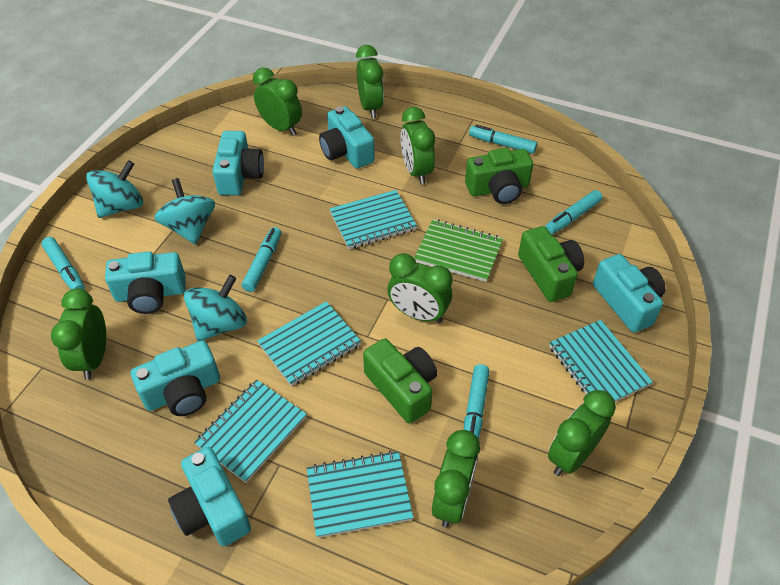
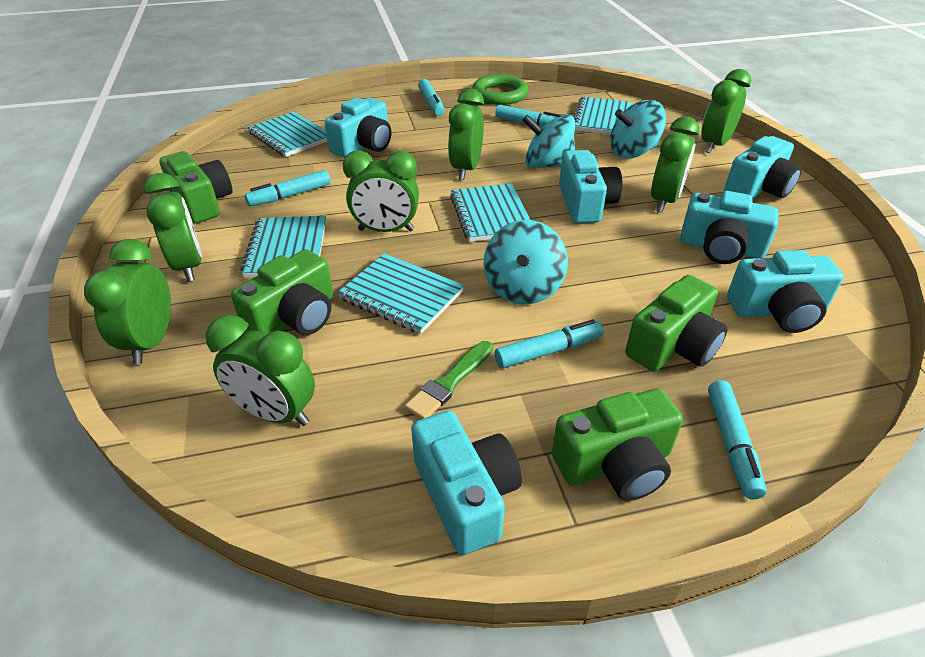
green brush: none = 0 -> [405,341,493,419] = 1
green camera: [363,338,437,423] [465,148,533,204] [518,226,584,302] = 3 -> [159,151,232,223] [231,249,333,335] [552,388,683,501] [625,275,728,372] = 4
green notebook: [414,219,503,282] = 1 -> none = 0
green ring: none = 0 -> [472,74,528,105] = 1

